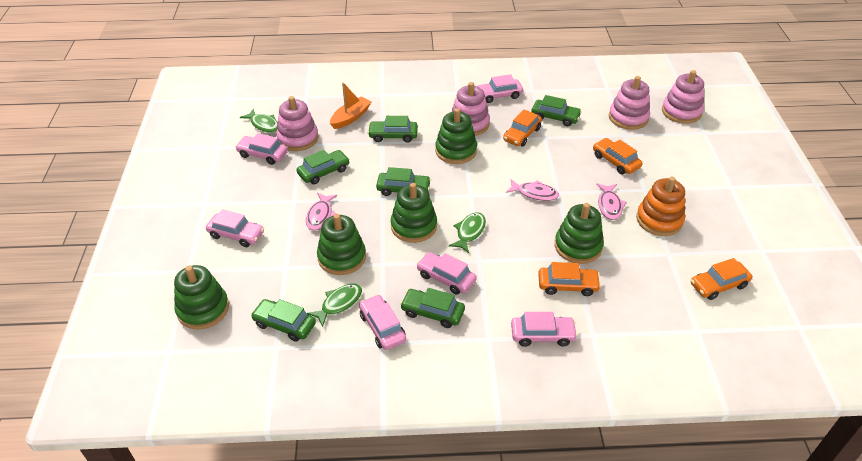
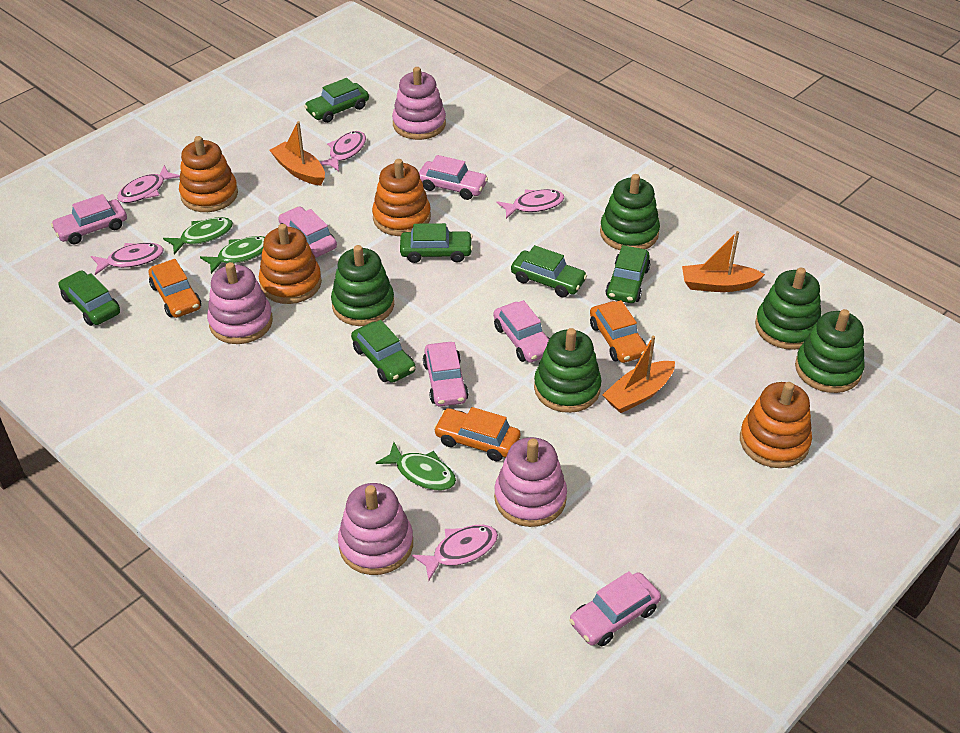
orange boat: [330,82,371,129] = 1 -> [270,121,325,186] [602,336,675,413] [682,231,765,292] = 3
orange car: [503,110,542,147] [538,262,601,296] [593,138,642,174] [691,258,752,300] = 4 -> [149,259,201,318] [434,407,520,461] [590,300,647,363] = 3
orange stacking toy: [636,177,685,236] = 1 -> [179,136,238,212] [259,224,322,304] [372,159,431,236] [740,382,812,468] = 4
pink fish: [306,193,337,230] [506,179,559,201] [596,183,627,220] = 3 -> [91,243,164,275] [117,165,180,203] [320,131,366,172] [412,525,498,581] [497,189,564,219] = 5

